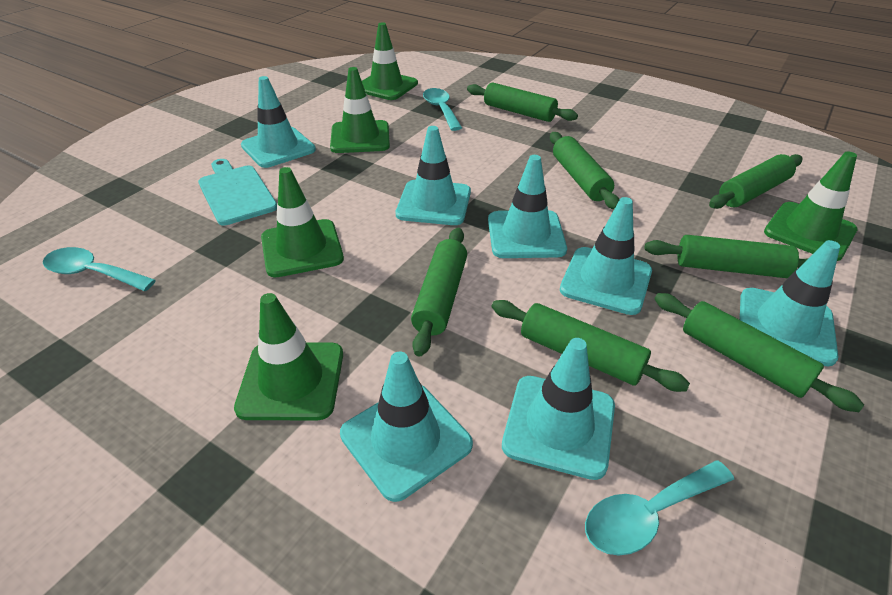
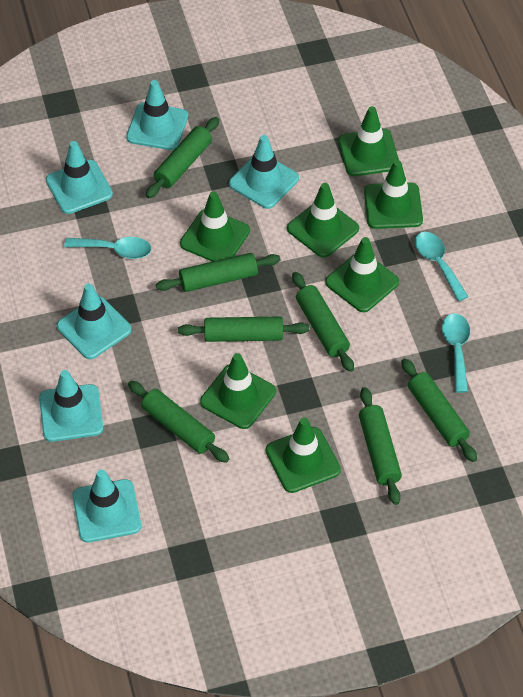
green traffic cone: [234,293,343,420] [261,167,344,278] [330,67,390,153] [362,22,418,100] [764,151,858,261] = 5 -> [180,192,250,262] [200,353,276,429] [266,418,341,493] [287,183,359,258] [325,237,399,312] [338,106,399,176] [364,160,423,229] = 7
turquoise cutting board: [198,159,277,226] = 1 -> none = 0
turquoise traffic cone: [241,76,316,168] [340,352,473,502] [396,126,471,225] [488,155,567,258] [502,338,615,480] [560,197,652,315] [740,240,840,366] = 7 -> [39,370,103,442] [46,141,113,214] [57,284,132,359] [72,469,141,542] [126,80,188,150] [229,135,299,209] = 6

